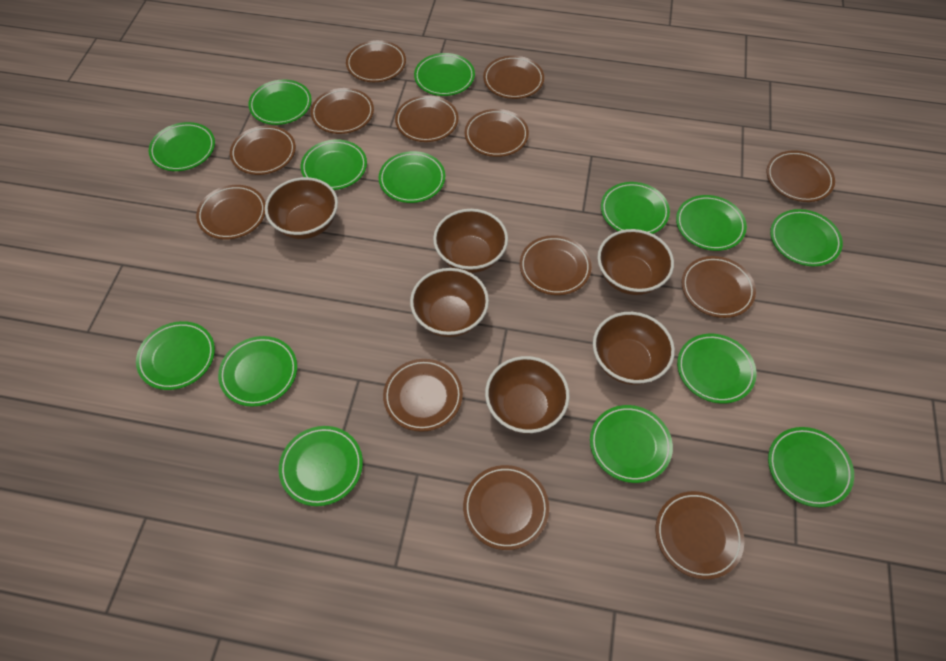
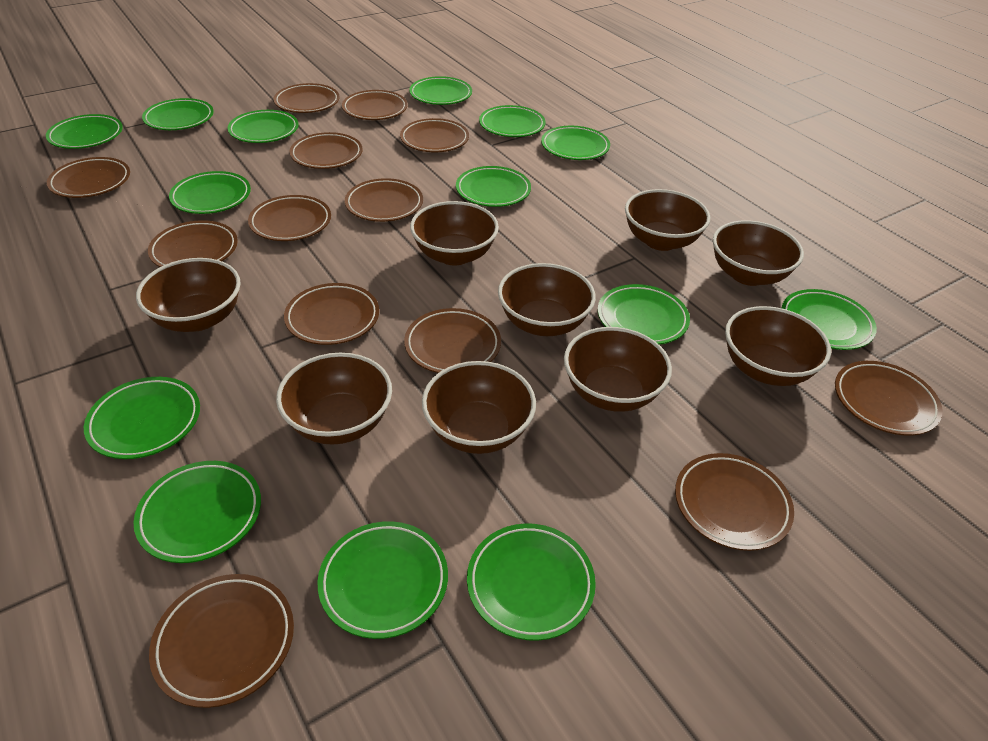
brown bowl: [265,177,338,239] [410,268,489,337] [433,209,508,273] [485,356,570,434] [593,312,675,385] [597,229,674,295] = 6 -> [136,258,241,332] [276,353,392,445] [410,201,499,266] [422,361,536,454] [498,263,596,336] [564,327,672,412] [625,189,710,251] [713,220,804,286] [725,306,831,386] = 9

